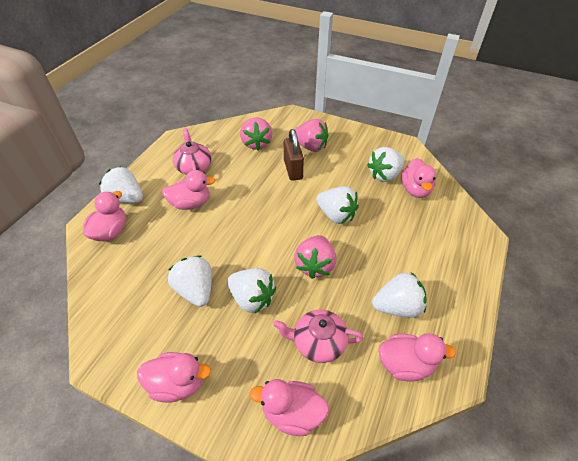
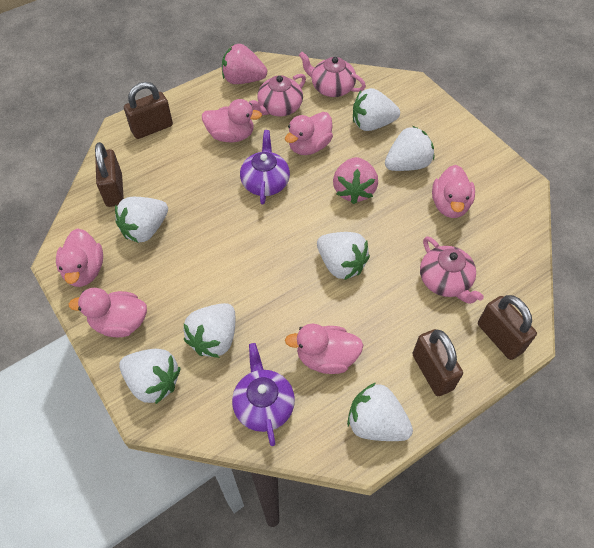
brown padlock: [284,129,304,181] = 1 -> [95,142,124,207] [124,82,173,139] [412,329,463,396] [478,295,537,360] = 4
pink strawberry: [240,117,272,150] [294,235,336,279] [295,119,329,152] = 3 -> [222,44,267,84] [333,157,378,204] = 2
pink teapot: [173,128,211,175] [273,310,364,363] = 2 -> [249,74,306,116] [299,52,366,97] [420,236,484,304] = 3
purple teapot: none = 0 -> [232,343,295,446] [240,130,290,205] = 2
white strawberry: [99,166,143,203] [168,255,212,307] [227,268,276,314] [316,186,359,224] [367,147,405,182] [372,272,426,318] = 6 -> [115,197,168,243] [119,349,181,405] [183,303,235,358] [317,232,370,280] [347,383,413,441] [353,88,400,131] [385,126,434,171] = 7

